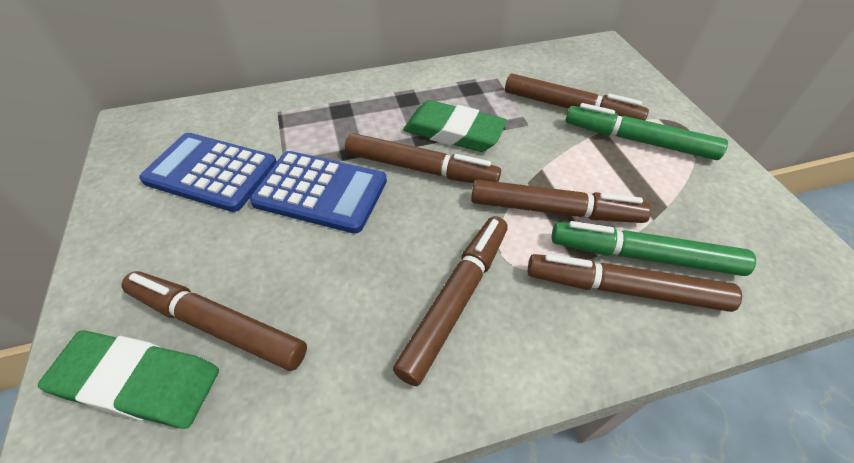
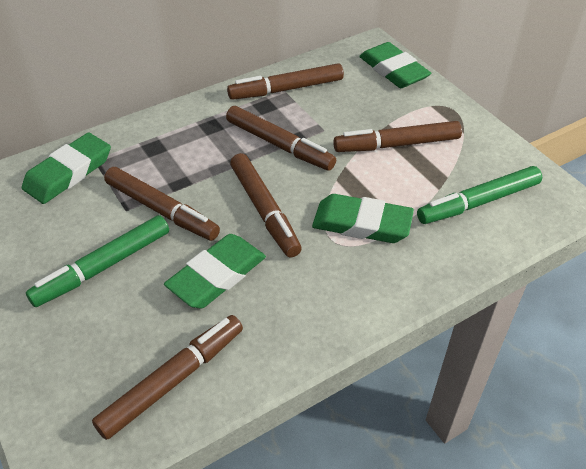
blue calculator: [139,133,277,212] [250,151,387,234] = 2 -> none = 0
green eraser: [38,330,219,429] [403,100,507,152] = 2 -> [22,132,111,204] [164,234,266,309] [312,194,414,243] [359,42,431,88] = 4

